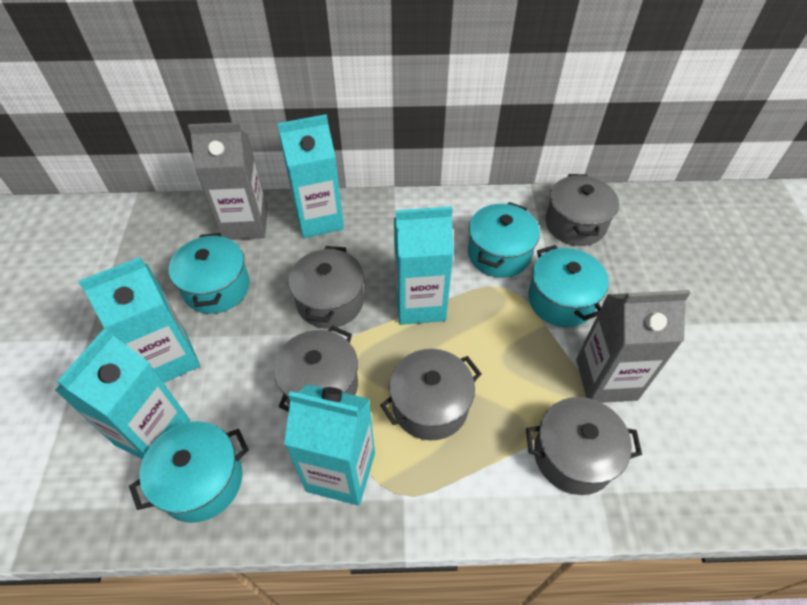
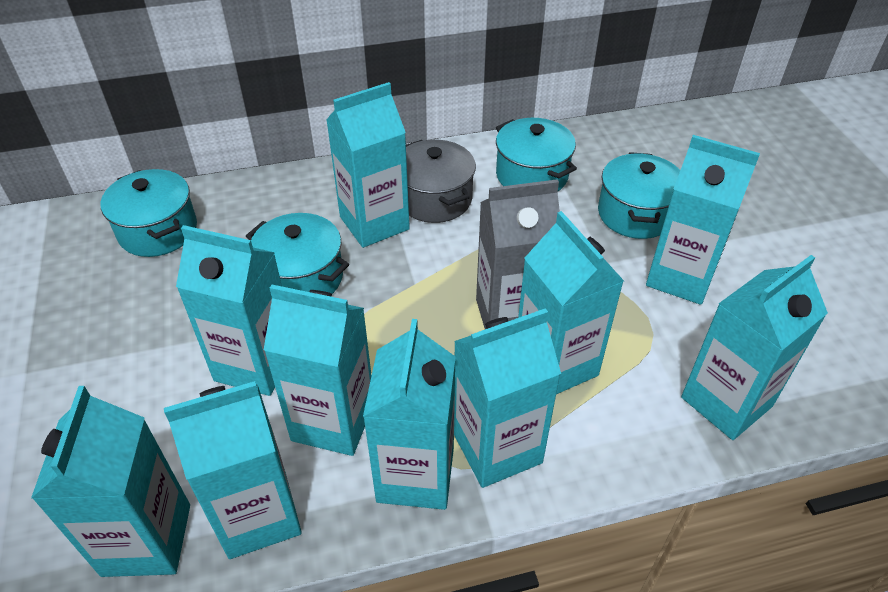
grey carton: [188,122,268,240] [576,290,690,403] = 2 -> [476,179,560,329] = 1
grey pot: [274,326,358,412] [288,246,364,328] [380,349,482,440] [526,397,642,495] [545,174,619,246] = 5 -> [406,140,476,223] = 1
turquoise carton: [55,328,190,459] [78,257,200,383] [278,114,344,238] [284,384,375,506] [394,206,454,325] = 5 -> [31,386,190,577] [164,381,302,559] [176,225,282,396] [264,284,372,456] [326,82,410,248] [363,319,456,510] [454,308,561,488] [518,211,624,394] [646,135,760,305] [681,255,828,440] = 10

